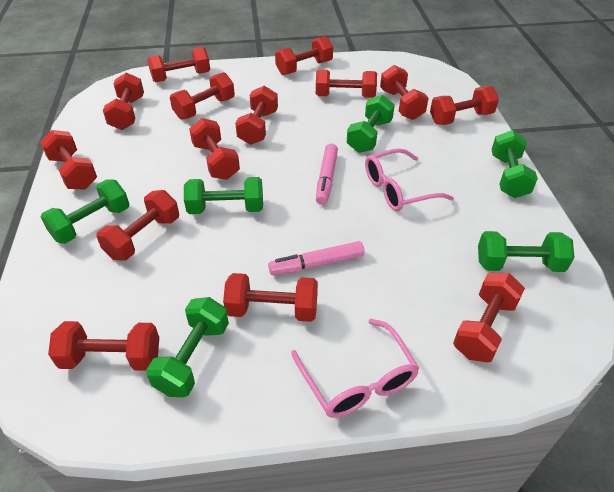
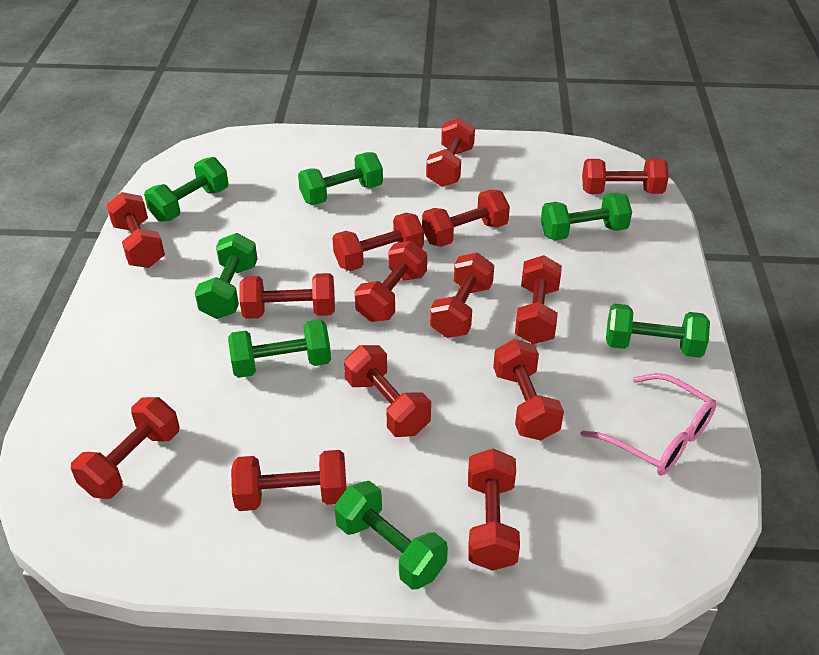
green dumbbell: [41,179,129,244] [146,297,229,397] [184,177,263,214] [347,95,395,153] [478,231,574,272] [492,130,538,198] = 6 -> [144,157,229,222] [195,233,258,319] [228,320,331,378] [298,152,383,205] [334,481,448,590] [541,193,632,240] [606,304,710,358] = 7
pink glasses: [291,319,419,418] [365,148,454,211] = 2 -> [581,373,717,476] = 1
pink marker: [268,241,365,275] [316,143,338,205] = 2 -> none = 0

